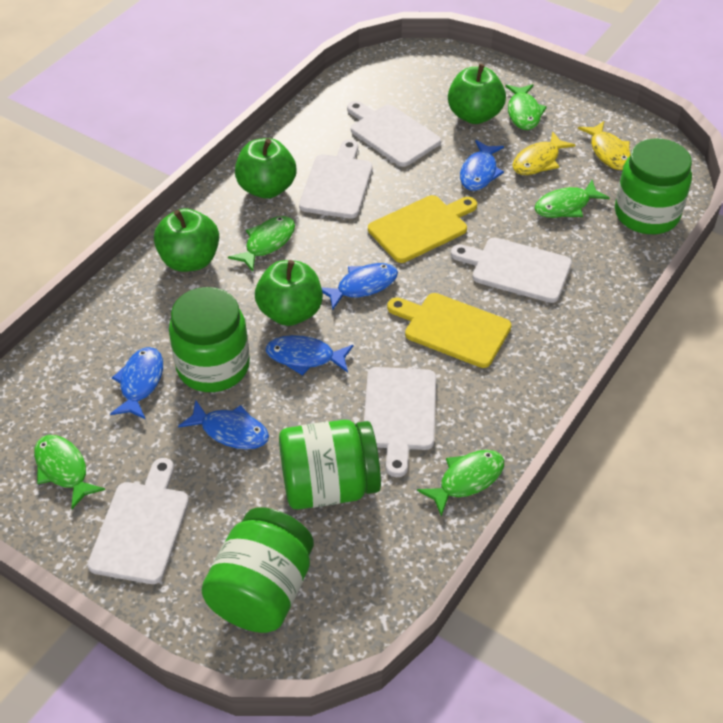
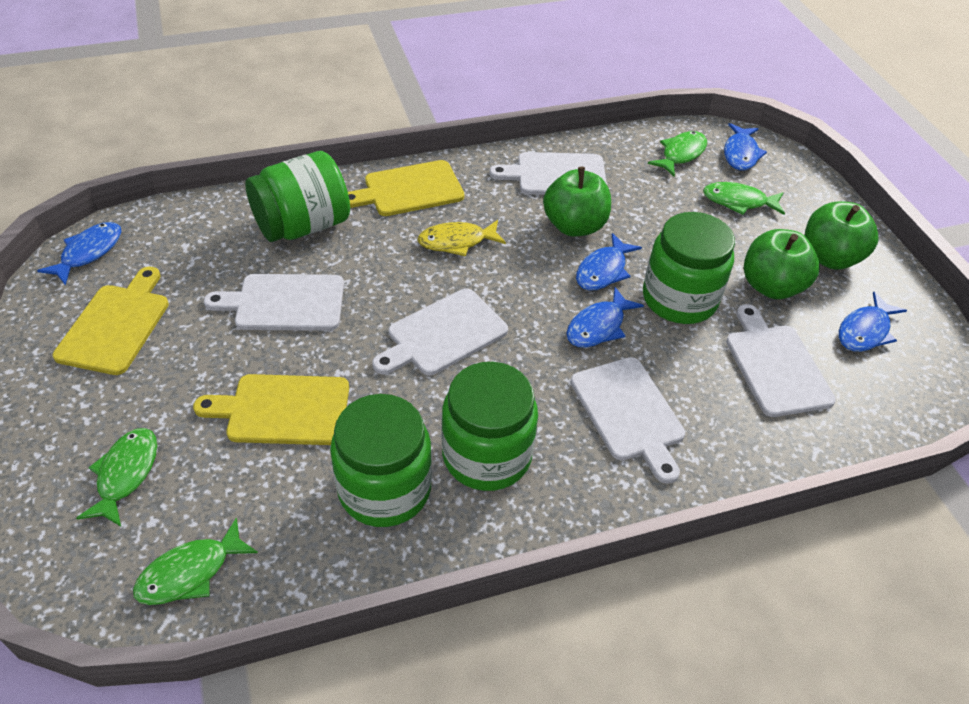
green apple: [154,208,219,272] [235,138,296,199] [255,260,323,326] [448,64,506,124] = 4 -> [543,167,611,237] [744,229,819,299] [805,201,879,270] = 3
green fish: [34,435,105,509] [228,216,295,272] [417,450,504,516] [505,84,547,130] [535,180,610,218] = 5 -> [76,428,157,526] [133,518,258,605] [648,131,707,177] [703,182,785,215] = 4
yellow cutting board: [368,195,477,263] [387,293,512,368] = 2 -> [53,267,169,375] [193,374,349,445] [348,160,464,216] = 3
yellow fish: [512,131,575,175] [578,121,630,170] = 2 -> [417,220,506,256] = 1

